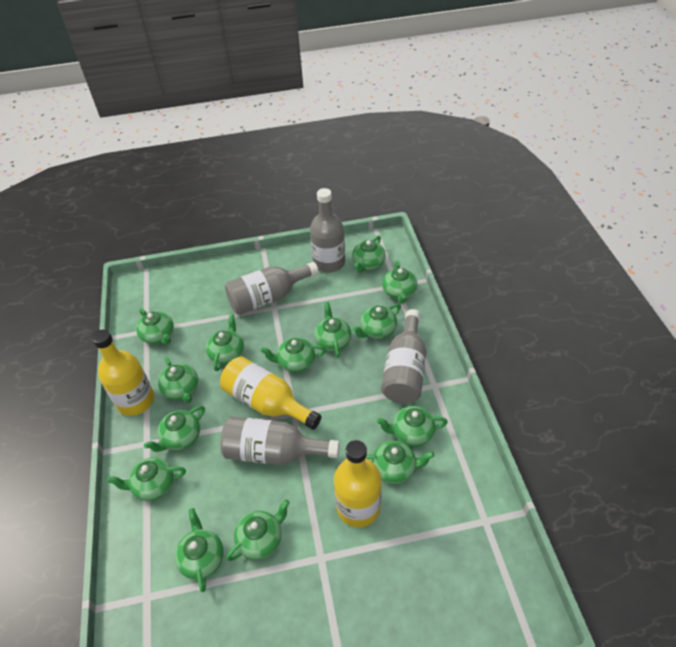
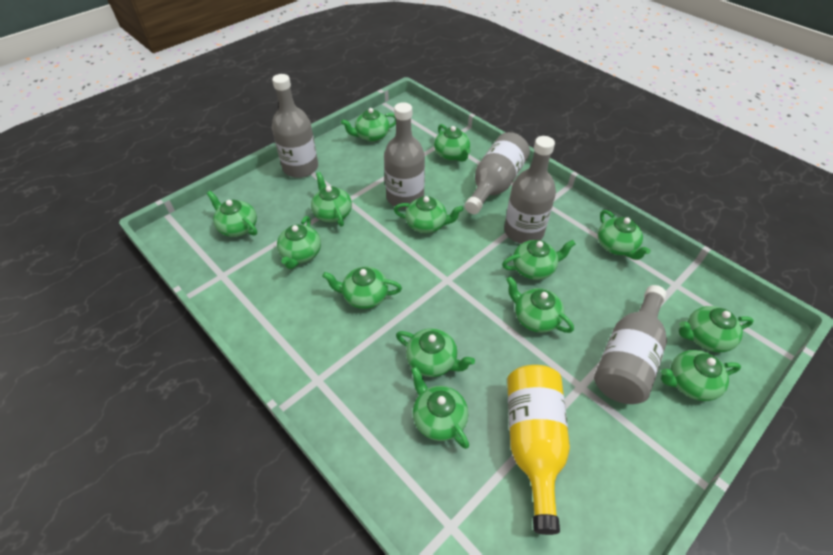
grey bottle: [220,416,340,465] [225,262,319,315] [310,188,345,272] [381,309,427,404] = 4 -> [272,74,318,178] [384,102,425,209] [465,132,530,214] [504,136,556,244] [594,285,667,404] = 5
yellow bottle: [92,329,154,416] [220,356,321,430] [334,440,382,527] = 3 -> [507,365,570,535] = 1

